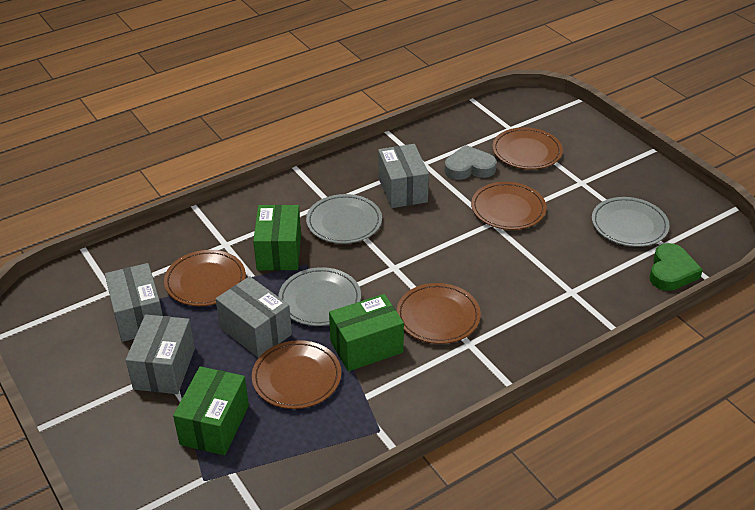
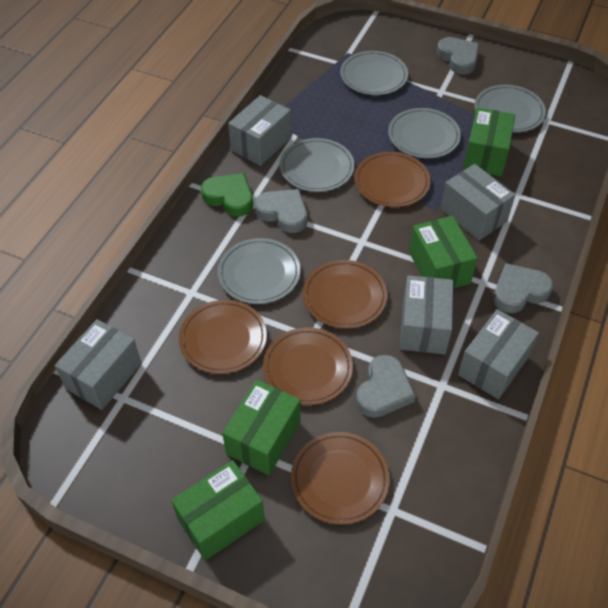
green box: [173,366,249,455] [253,205,301,271] [329,294,404,371] = 3 -> [171,460,265,561] [222,380,301,475] [409,216,478,289] [463,107,515,176] = 4
grey box: [105,263,163,342] [126,315,195,394] [216,276,292,358] [378,144,429,208] = 4 -> [55,319,141,410] [228,95,291,166] [400,275,453,354] [440,164,515,241] [458,309,539,399] = 5
grey heart: [444,145,497,180] = 1 -> [255,189,307,233] [356,355,416,418] [437,37,479,75] [493,263,553,313] = 4
grey plate: [278,267,361,326] [306,194,382,244] [592,197,670,247] = 3 -> [218,238,300,304] [280,138,355,192] [340,51,408,95] [388,108,461,158] [474,85,546,133] = 5

